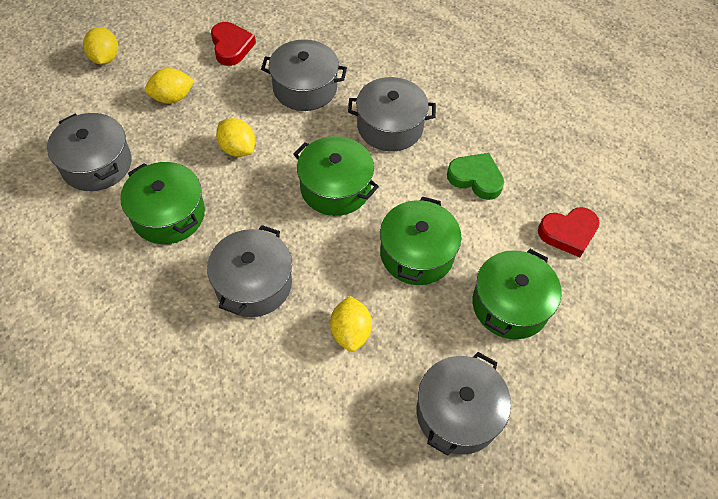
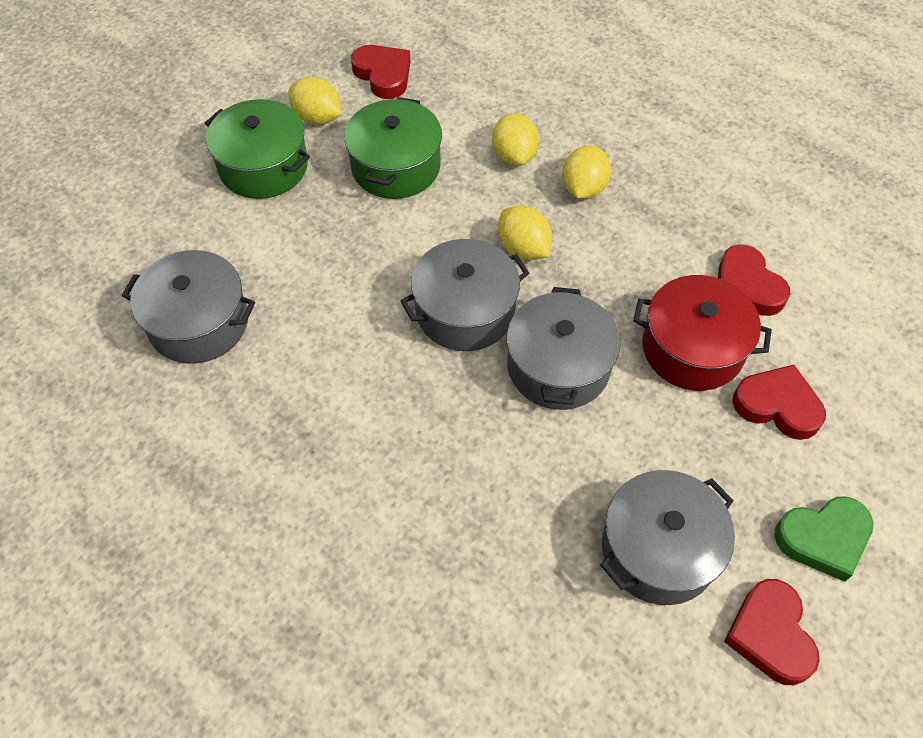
green pot: [120,162,205,244] [293,136,379,216] [380,196,462,285] [473,249,562,339] = 4 -> [205,99,310,199] [344,97,442,199] = 2
grey pot: [47,113,132,191] [207,225,292,317] [261,39,347,111] [348,77,436,151] [417,352,511,456] = 5 -> [122,250,255,364] [401,239,529,351] [507,287,620,410] [600,470,735,605] = 4
red heart: [211,22,256,66] [538,207,600,257] = 2 -> [351,45,410,99] [718,244,790,316] [724,579,820,685] [732,365,826,440] = 4
red pot: none = 0 -> [633,275,772,391] = 1

